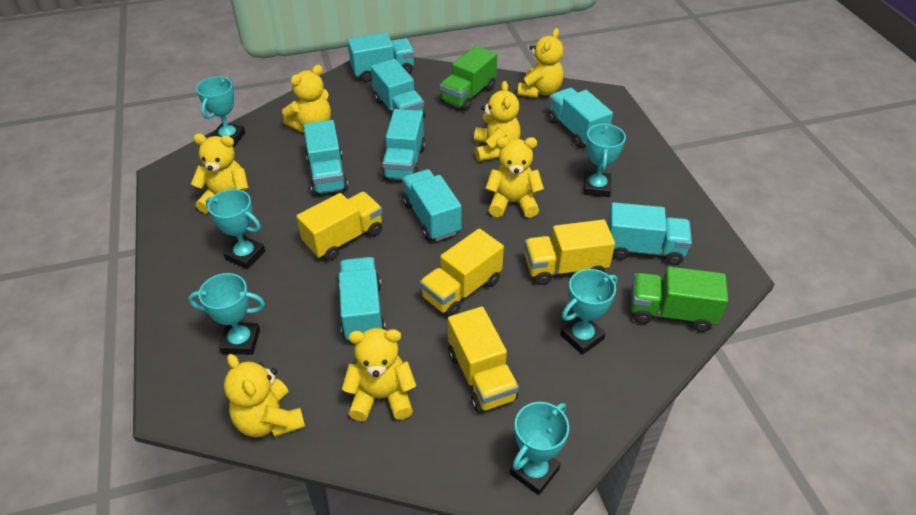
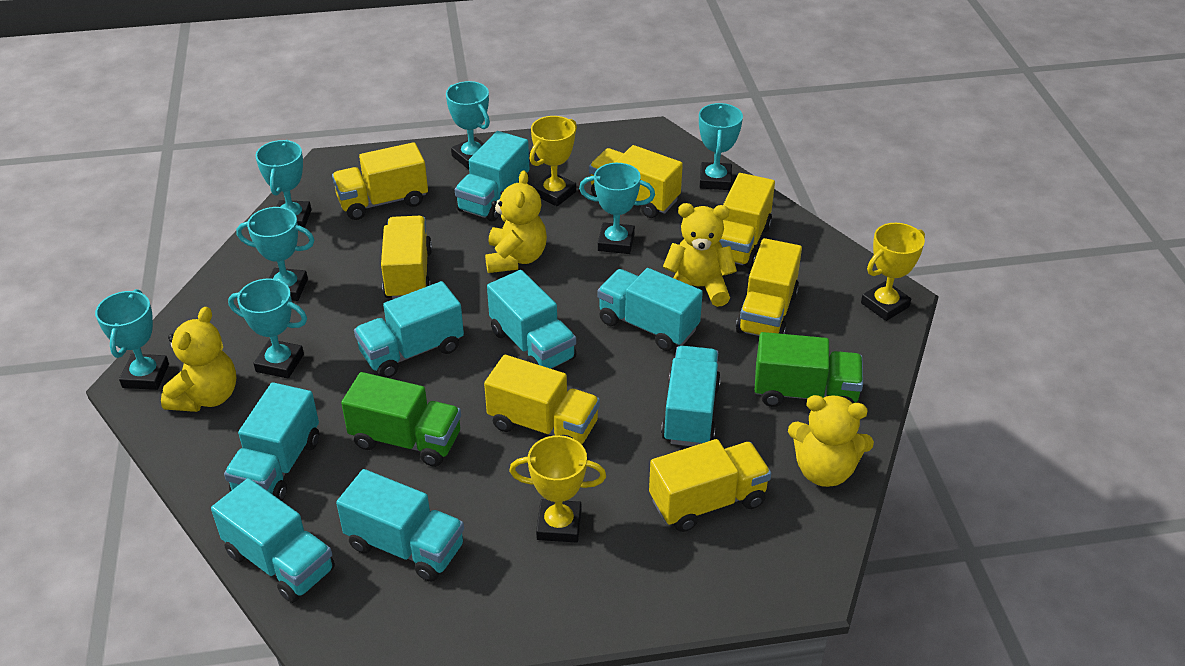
turquoise trophy: [188,273,265,355] [196,76,245,147] [206,189,265,269] [509,402,569,495] [560,269,617,355] [583,123,626,197] = 6 -> [95,289,169,390] [228,278,307,378] [236,207,314,301] [255,140,311,228] [446,81,490,169] [579,163,655,254] [699,103,743,190] = 7
yellow teddy bear: [191,134,249,213] [224,354,305,437] [282,65,331,132] [342,328,416,421] [474,81,521,161] [485,137,544,218] [518,28,564,98] = 7 -> [161,307,236,412] [485,170,547,273] [663,203,737,307] [788,395,874,487] = 4
yellow trophy: none = 0 -> [509,435,606,543] [530,116,577,206] [861,223,925,321] = 3
yellow truck: [296,192,383,261] [420,229,504,317] [448,307,519,413] [524,220,615,285] = 4 -> [332,142,428,220] [381,216,432,300] [484,355,600,444] [589,145,683,218] [649,439,771,532] [719,173,775,268] [736,238,802,336] = 7

